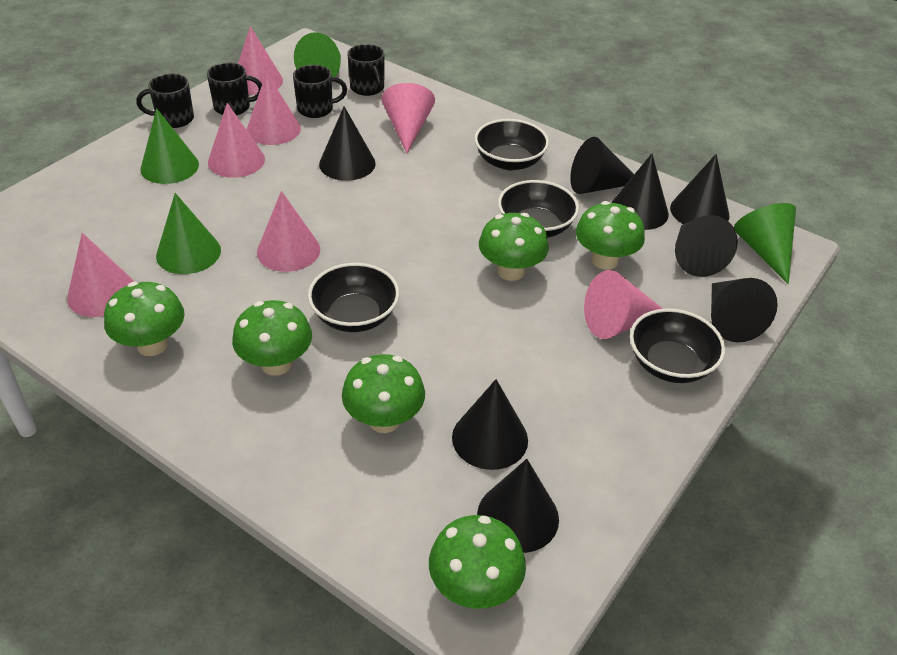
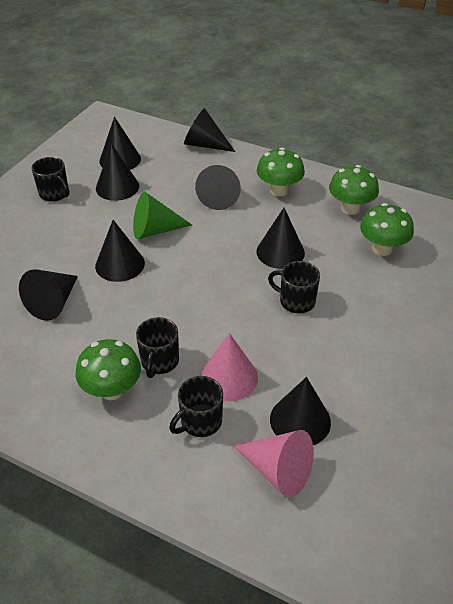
black bowl: [308,263,399,332] [474,119,549,170] [498,180,579,238] [630,309,725,383] = 4 -> none = 0
green cone: [140,108,199,184] [156,193,221,274] [294,32,341,77] [734,203,796,284] = 4 -> [133,192,192,239] = 1
green mushroom: [104,282,185,356] [232,300,312,376] [342,354,425,433] [429,515,526,609] [479,213,549,281] [576,201,645,270] = 6 -> [76,339,141,400] [257,148,305,196] [329,165,379,215] [360,203,414,256] = 4
pink cone: [67,233,134,317] [208,103,265,178] [238,26,283,95] [247,72,301,145] [257,191,320,272] [381,83,435,153] [584,270,663,339] = 7 -> [201,333,258,401] [234,430,314,497] = 2

